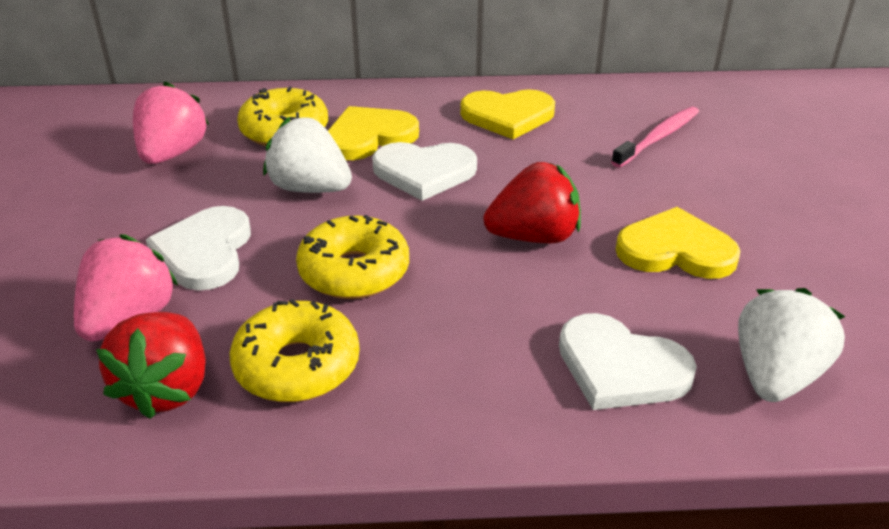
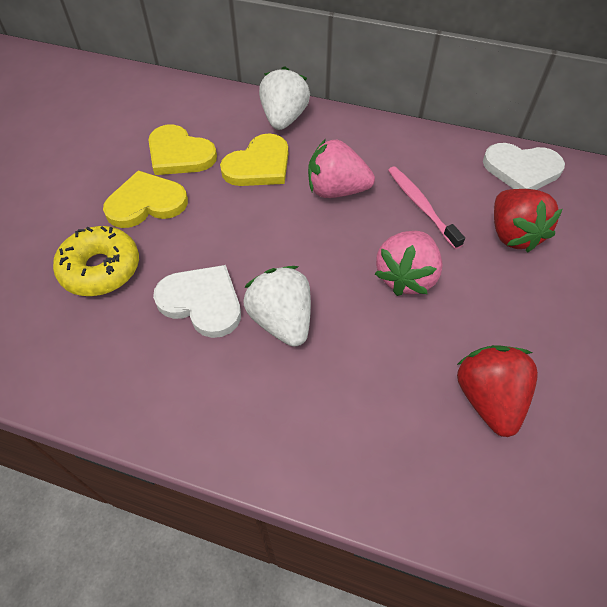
white heart: [146,206,251,291] [372,142,477,201] [559,313,697,410] = 3 -> [153,265,241,338] [483,143,565,190] = 2
yellow donut: [229,299,359,402] [237,87,328,146] [296,215,409,299] = 3 -> [53,226,139,296] = 1

